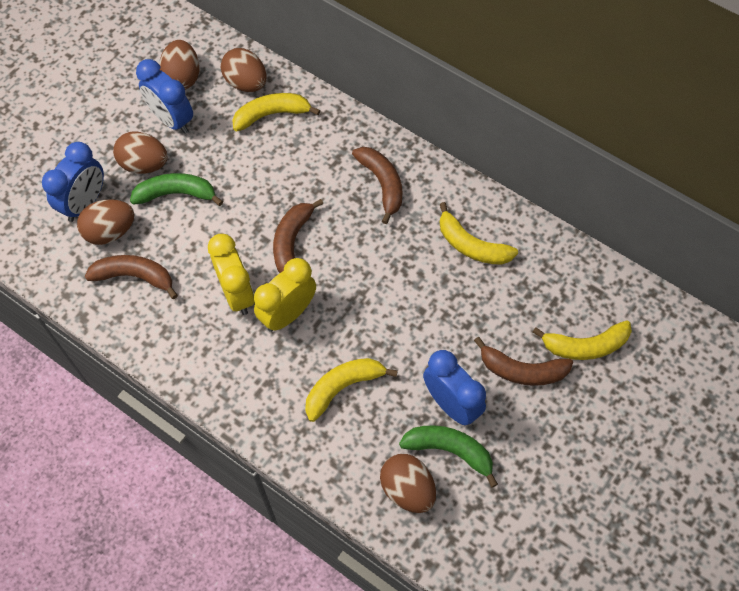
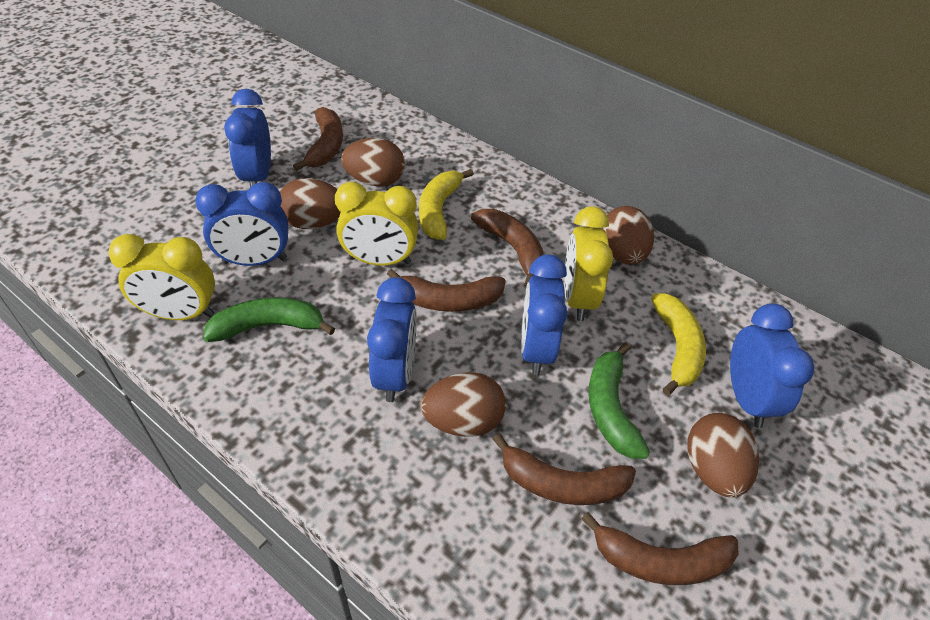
blue clock: [42,142,104,222] [136,59,193,134] [423,350,486,425] = 3 -> [195,182,289,266] [224,89,271,187] [367,277,417,402] [521,254,567,375] [730,303,815,428] = 5
brown banana: [85,255,178,299] [273,199,323,273] [352,147,403,224] [474,337,573,386] = 4 -> [293,107,343,171] [387,269,506,312] [471,209,544,287] [493,434,636,505] [581,512,739,585] = 5
yellow banana: [232,93,320,131] [305,358,398,422] [439,202,518,265] [533,321,632,360] = 4 -> [419,169,474,240] [651,294,706,395] = 2
yellow clock: [208,234,255,315] [254,258,316,332] = 2 -> [108,234,215,320] [335,182,419,266] [564,206,613,321] = 3

